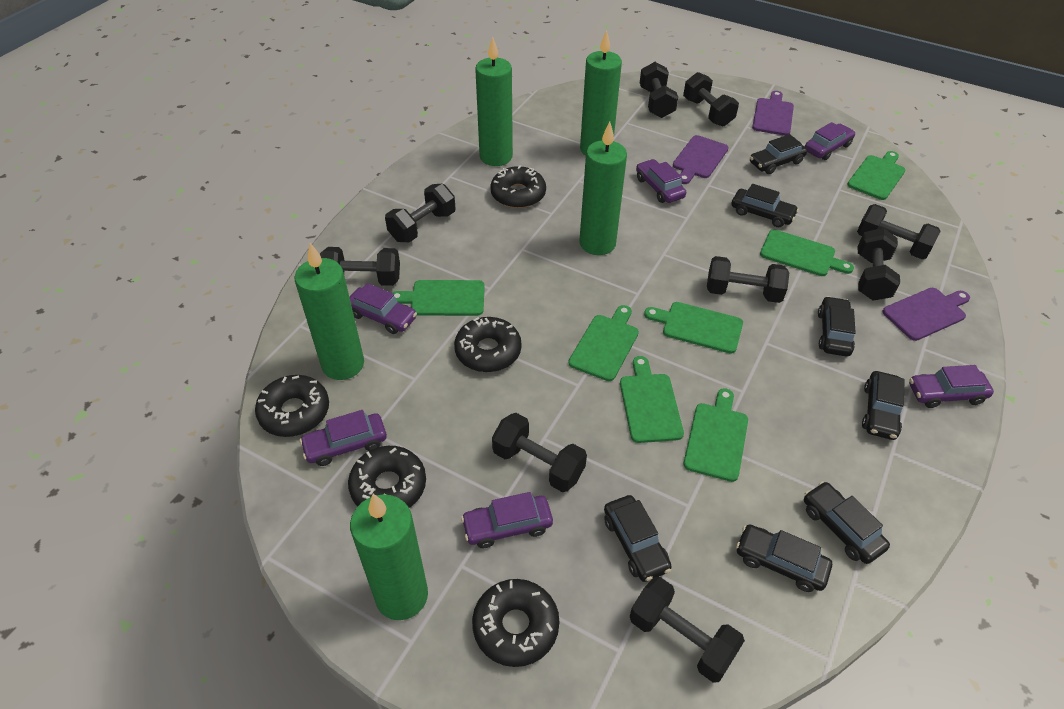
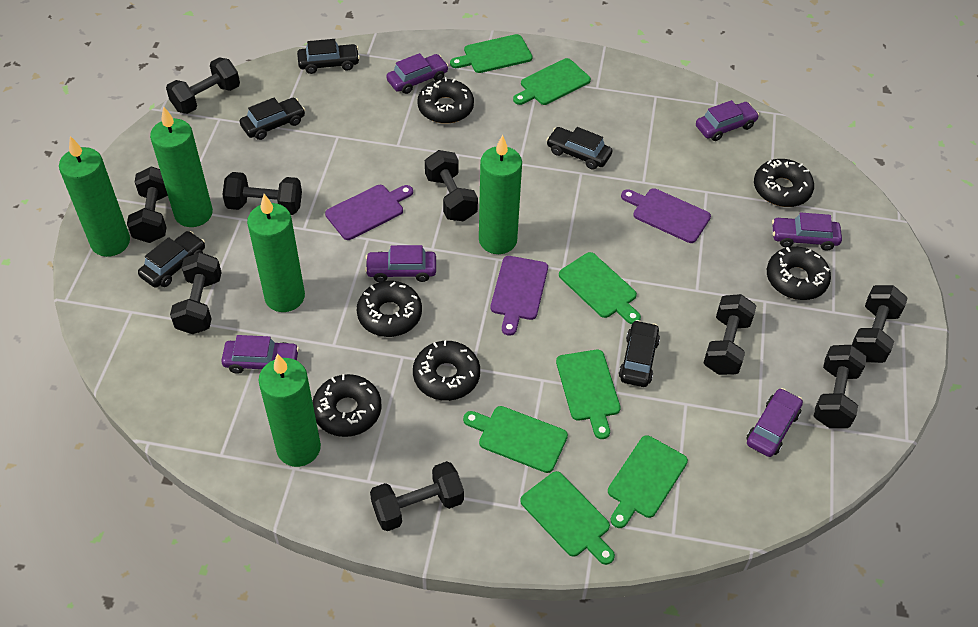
black car: [604,495,672,582] [732,184,799,227] [736,524,832,592] [750,134,807,174] [804,481,890,564] [818,296,856,356] [862,371,905,440] = 7 -> [138,231,205,288] [240,98,305,140] [297,39,360,74] [546,127,612,170] [619,320,660,387] = 5
black donut: [255,375,329,437] [348,446,426,508] [454,317,522,372] [472,579,560,667] [490,165,546,208] = 5 -> [312,374,382,437] [357,281,422,337] [413,340,480,401] [417,77,474,124] [754,159,814,207] [767,246,831,300] = 6

